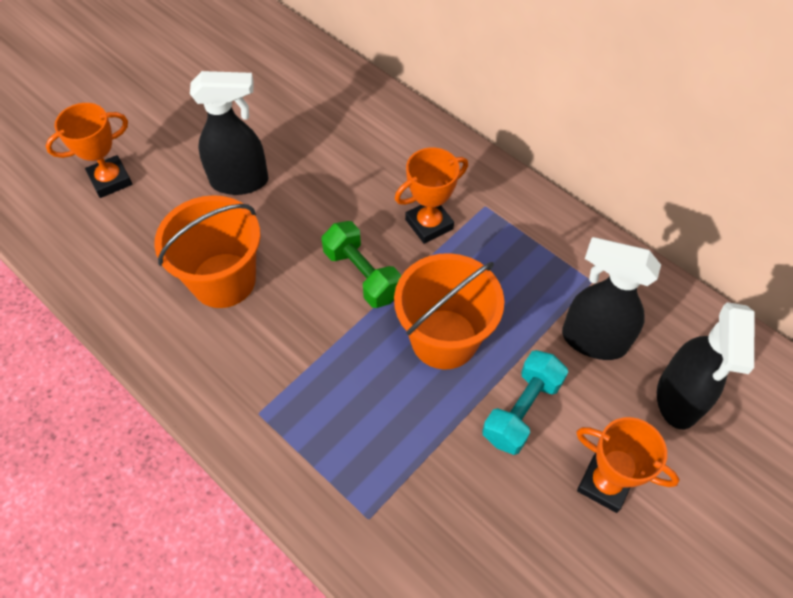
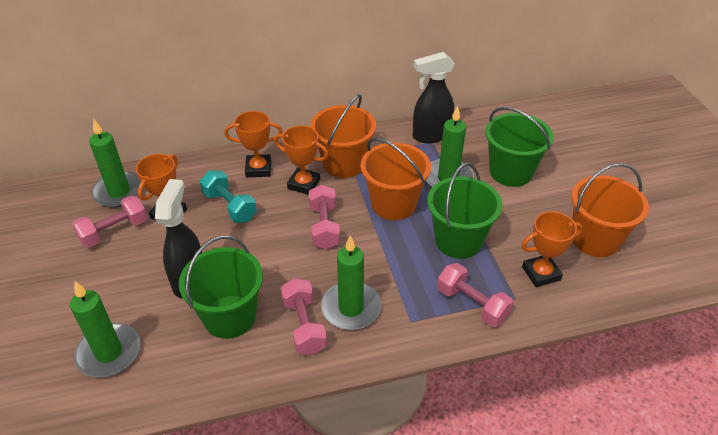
black spray bottle: [190,71,269,195] [562,237,661,360] [657,302,755,429] = 3 -> [155,179,202,298] [413,52,455,143] = 2
green bucket: none = 0 -> [179,236,263,339] [427,163,503,259] [485,107,553,187] = 3
green candle: none = 0 -> [70,281,140,377] [89,119,144,208] [321,235,382,330] [426,106,474,187] = 4
green dumbbell: [322,221,402,308] = 1 -> none = 0
orange bucket: [154,195,261,308] [394,253,504,369] = 2 -> [310,94,376,178] [361,138,431,220] [571,163,649,257] = 3
orange trophy: [45,103,132,198] [395,148,468,244] [576,417,680,513] = 3 -> [136,154,187,220] [224,111,283,177] [274,125,329,195] [521,211,583,287] = 4
pink dumbbell: none = 0 -> [72,195,148,248] [281,278,327,355] [309,184,340,249] [437,263,513,327] = 4

